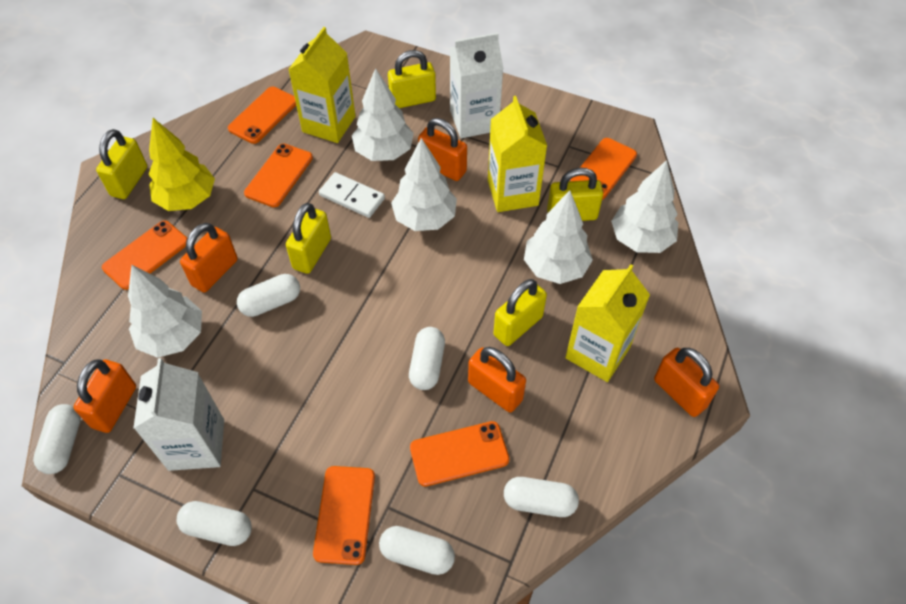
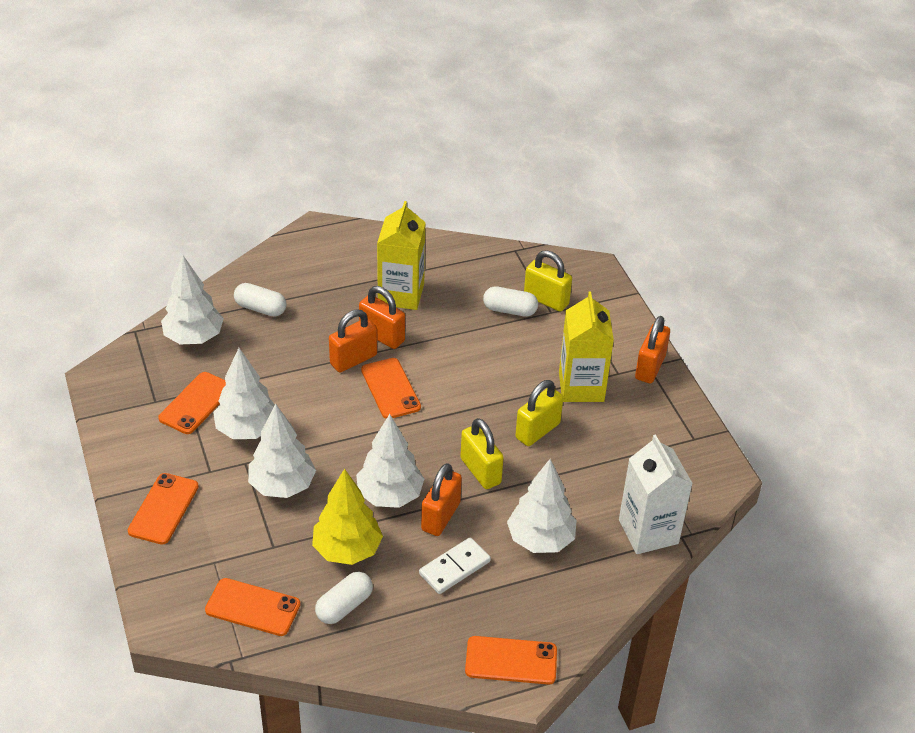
orange padlock: [74,359,136,433] [180,223,238,293] [418,118,467,181] [468,347,526,413] [654,348,719,417] = 5 -> [329,309,377,372] [359,286,405,349] [421,463,462,536] [635,316,670,383] = 4
orange phone: [102,220,187,290] [228,87,296,144] [244,144,313,207] [313,466,375,565] [410,421,509,487] [570,138,637,200] = 6 -> [128,473,199,545] [158,372,226,434] [205,578,301,636] [361,358,421,419] [465,636,557,685] = 5
white capsule: [33,404,81,474] [177,501,252,546] [237,274,300,317] [379,526,455,575] [409,327,445,390] [504,477,579,517] = 6 -> [234,283,286,317] [315,572,373,624] [483,286,538,317] = 3
white carton: [133,358,224,471] [450,33,503,138] = 2 -> [619,434,693,554] = 1
yellow carton: [288,27,355,143] [488,96,547,212] [565,264,650,382] = 3 -> [377,201,426,310] [559,291,614,402] = 2
yellow padlock: [96,129,147,199] [286,203,331,274] [388,50,436,108] [494,279,547,346] [547,168,603,221] = 5 -> [460,418,504,489] [515,380,563,446] [524,250,572,312] = 3

